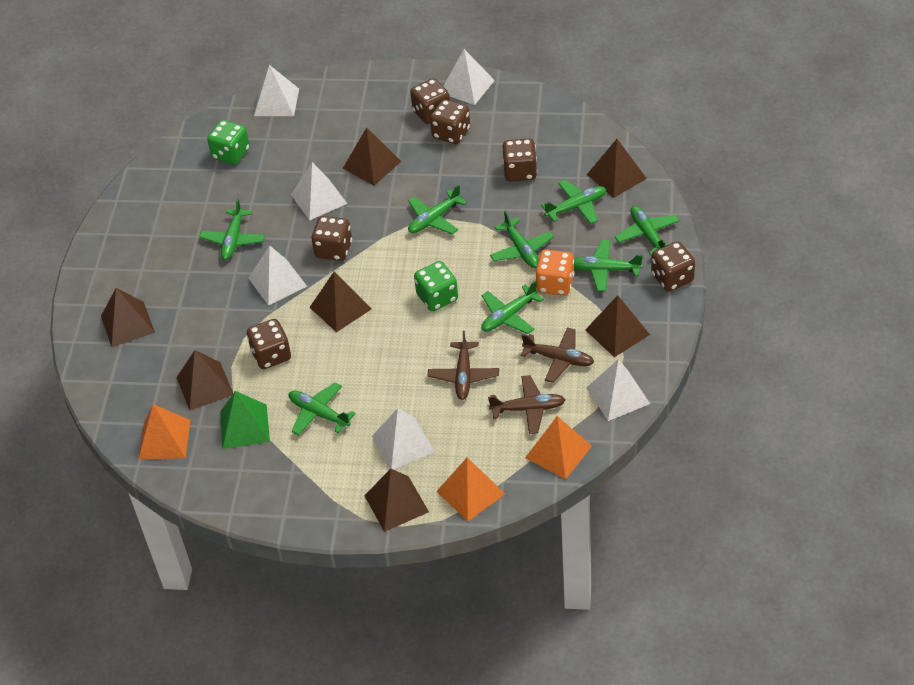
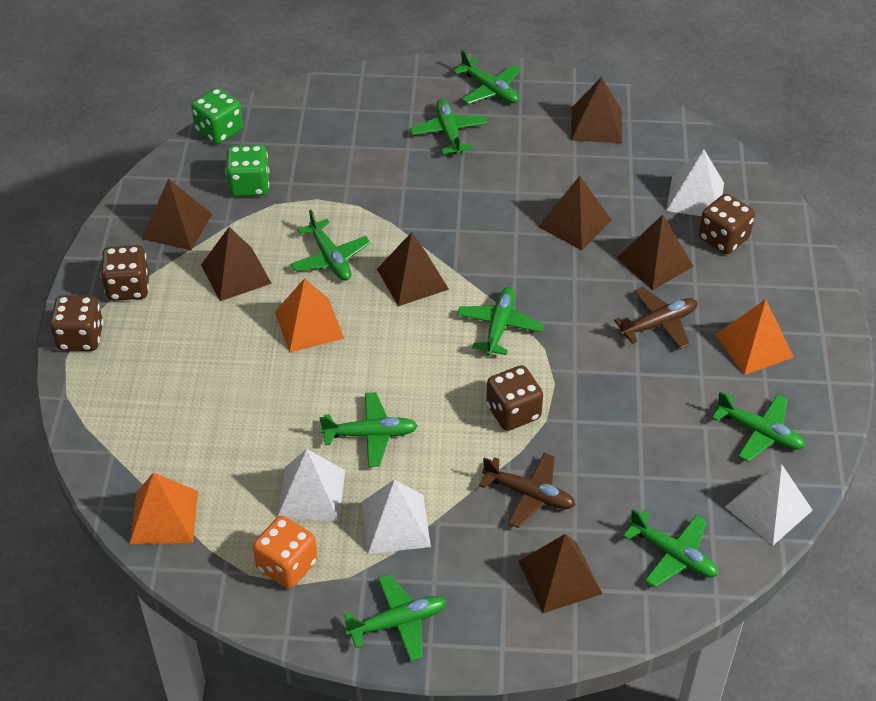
brown dice: [247,319,291,369] [311,216,352,261] [410,78,450,124] [430,99,470,144] [503,139,537,182] [651,241,695,291] = 6 -> [50,295,103,351] [100,245,149,301] [486,365,543,431] [699,194,755,254] = 4
brown plane: [428,330,499,400] [488,375,566,434] [521,327,594,383] = 3 -> [479,453,576,528] [614,287,698,349] = 2
green pyramid: [220,391,270,449] = 1 -> none = 0
white pyramid: [248,245,307,306] [254,65,299,116] [291,162,347,221] [372,408,435,470] [443,49,495,105] [586,359,650,421] = 6 -> [277,449,345,521] [362,480,431,554] [666,149,724,216] [725,464,813,546] = 4

